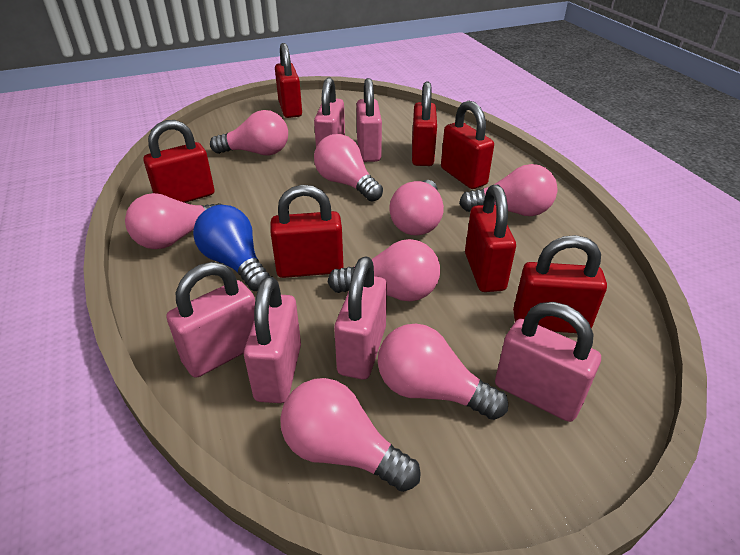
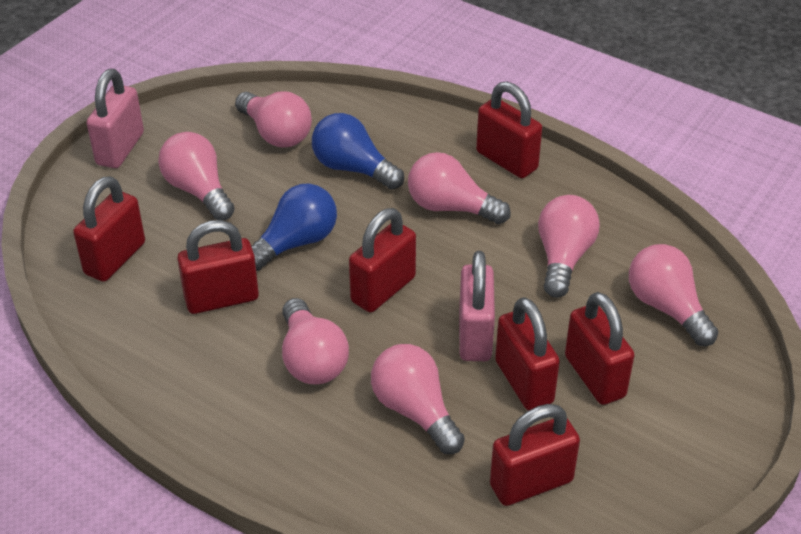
blue light bulb: [193,205,270,291] = 1 -> [251,183,337,271] [312,113,404,190] = 2
pink light bulb: [125,193,222,249] [210,110,288,155] [280,378,421,492] [314,134,383,202] [328,239,440,301] [378,324,508,420] [389,180,444,236] [459,164,557,216] = 8 -> [158,132,235,220] [235,91,312,148] [282,298,349,384] [371,344,465,454] [408,152,511,224] [538,195,600,298] [629,244,718,346] = 7
pink padlock: [167,262,255,378] [244,276,301,403] [314,77,345,147] [334,256,387,379] [356,78,382,162] [495,302,601,422] = 6 -> [87,69,144,168] [459,251,495,361] = 2

